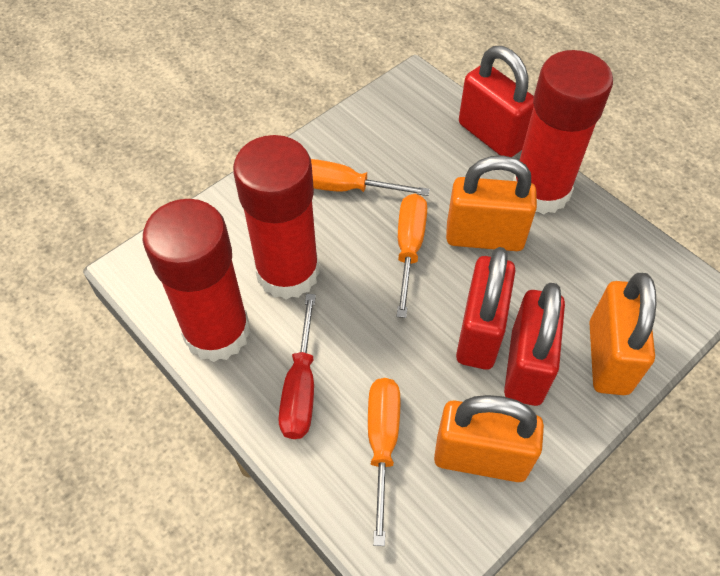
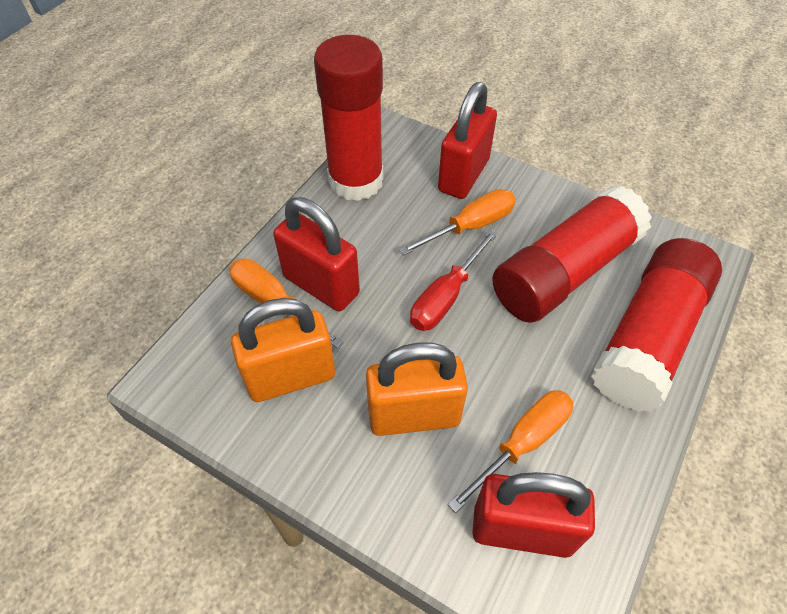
orange padlock: [434,395,544,482] [446,156,537,251] [589,273,656,395] = 3 -> [231,298,335,402] [366,342,468,436] = 2

